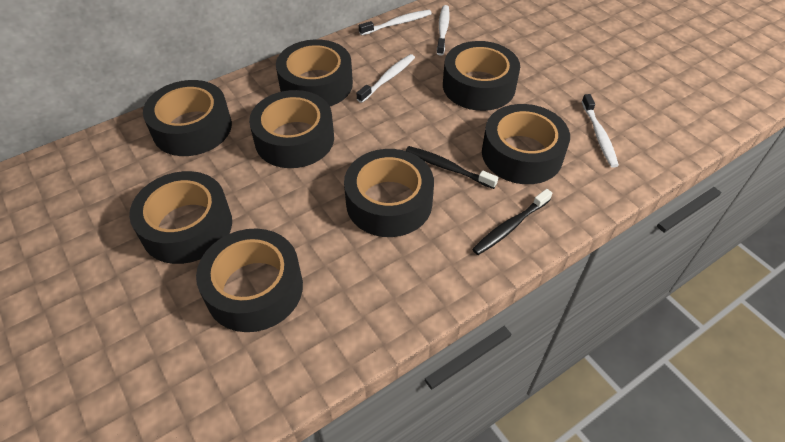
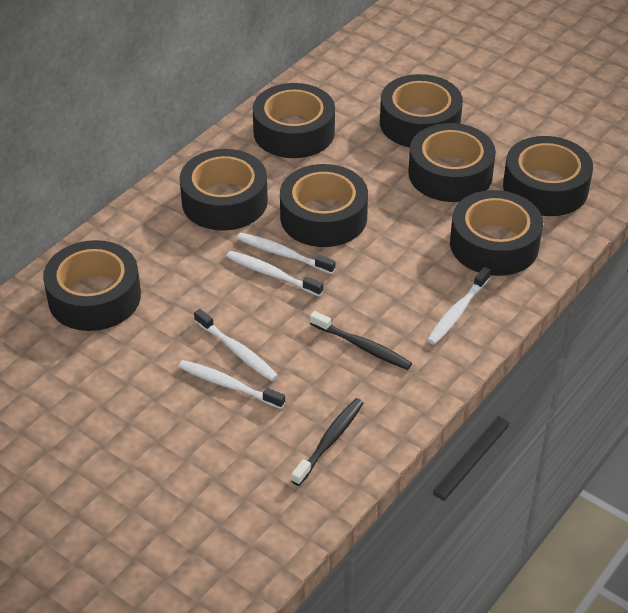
white toothbrush: [357,54,415,103] [359,10,432,36] [437,5,450,56] [582,94,619,168] = 4 -> [178,360,285,409] [194,309,278,381] [226,251,323,296] [237,233,335,274] [427,267,491,345] = 5

